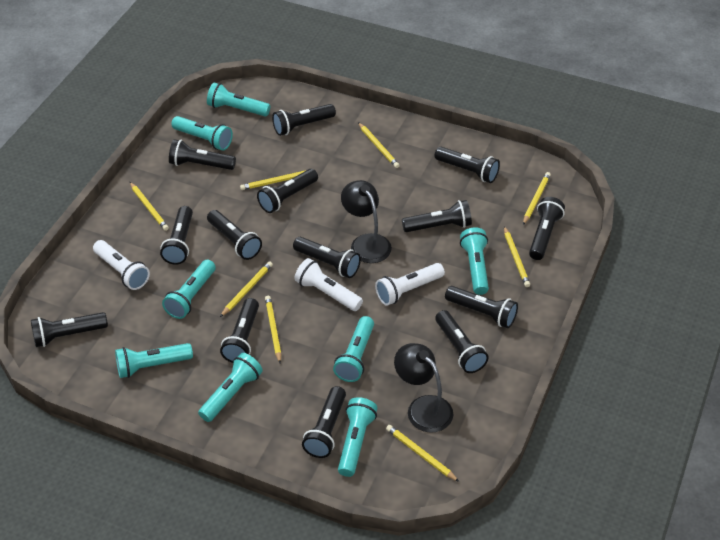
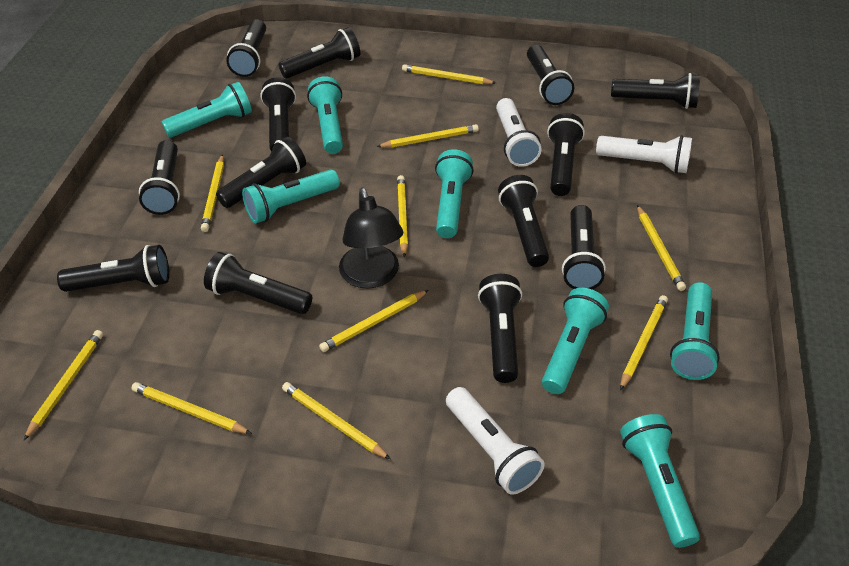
black flashlight: [31,312,108,347] [160,206,193,265] [169,139,236,170] [207,210,262,260] [220,298,259,363] [257,169,318,213] [272,104,336,136] [293,237,361,278] [302,386,346,458] [402,200,472,232] [435,147,500,183] [435,310,489,373] [445,286,518,328] [529,197,565,260] = 14 -> [57,245,169,292] [139,140,180,215] [204,252,312,314] [216,136,306,208] [226,19,266,77] [260,77,296,151] [279,27,360,79] [478,274,522,383] [498,175,549,267] [527,45,574,105] [547,113,585,196] [562,205,606,289] [611,73,700,109] = 13
black lamp: [341,180,392,263] [394,343,454,433] = 2 -> [339,187,403,289] = 1
turquoise flashlight: [115,343,193,378] [162,260,216,319] [171,116,233,151] [198,353,263,422] [207,83,270,116] [333,316,374,382] [338,397,378,477] [460,227,489,295] = 8 -> [162,82,252,138] [242,169,340,223] [307,76,343,154] [435,149,474,238] [542,288,609,394] [620,414,700,548] [670,282,720,380] = 7
yellow pencil: [130,182,169,231] [220,261,273,317] [240,171,305,190] [265,296,281,363] [358,122,400,168] [386,425,459,482] [504,226,530,287] [523,172,551,225] = 8 -> [24,330,103,440] [131,382,252,434] [201,154,224,232] [282,382,391,459] [319,290,429,352] [376,124,479,148] [397,175,408,258] [402,64,496,84] [620,295,668,390] [637,205,686,291] = 10

